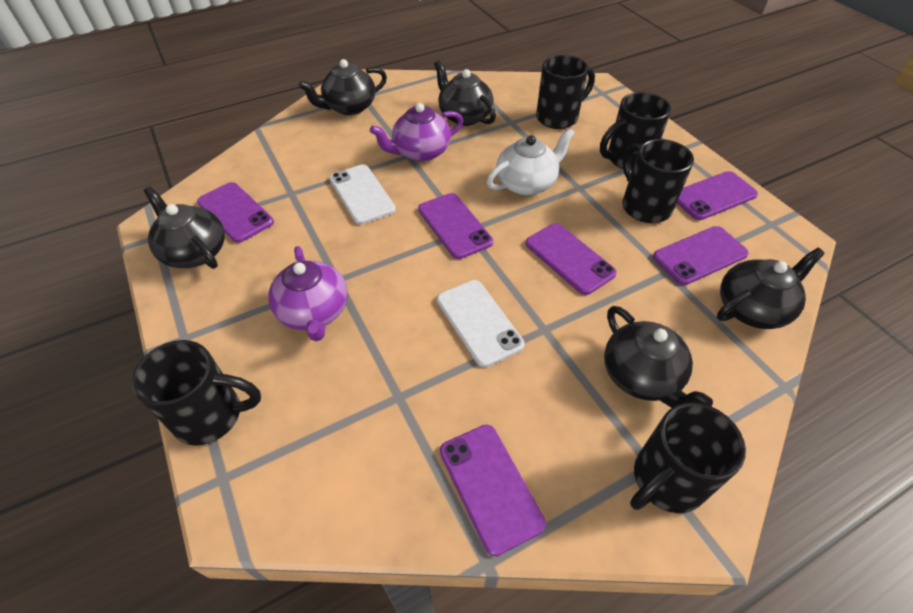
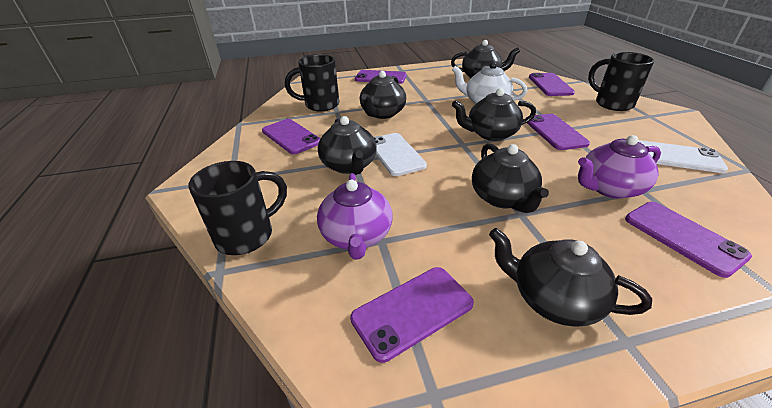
black mug: [132,340,261,446] [536,55,595,129] [600,92,671,171] [622,139,694,223] [630,402,746,513] = 5 -> [188,161,287,255] [285,54,339,111] [588,52,654,111] = 3
black teapot: [144,187,225,269] [299,59,387,115] [434,60,496,126] [604,306,713,408] [717,248,825,329] = 5 -> [318,116,377,175] [360,71,406,119] [451,40,520,78] [452,88,536,141] [472,143,549,213] [489,228,652,327] = 6

